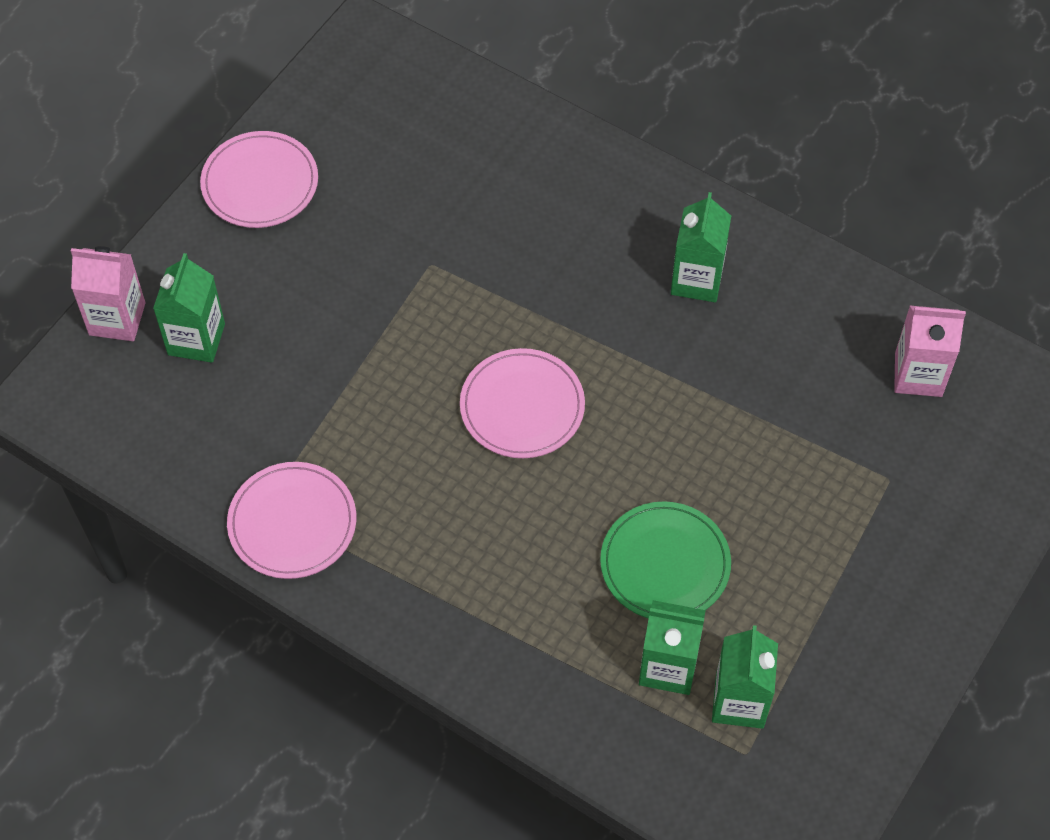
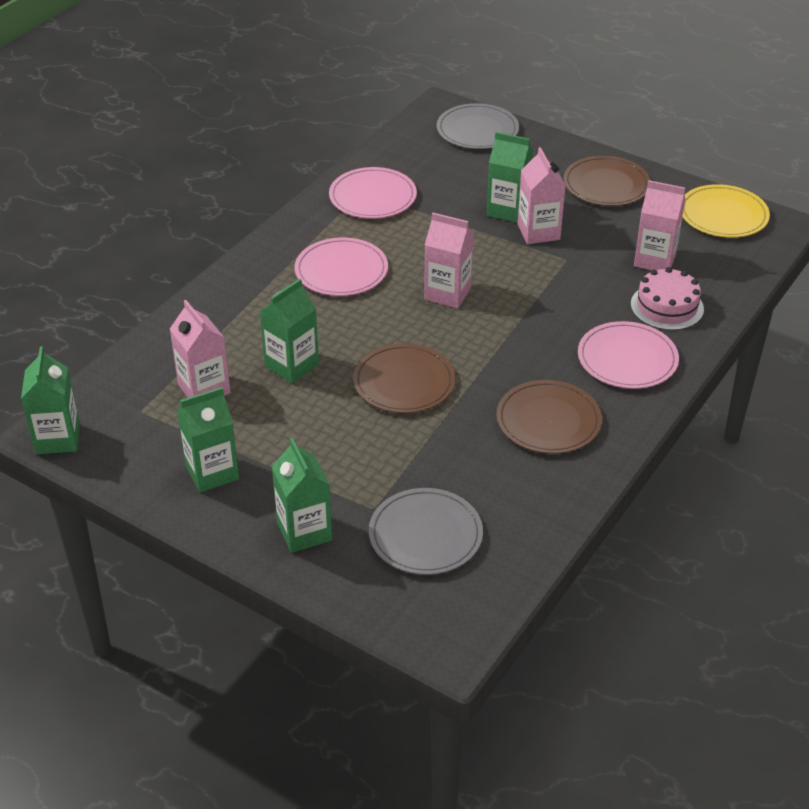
brown plate: none = 0 -> [353,343,456,413] [496,380,602,454] [563,156,651,206] = 3
green carton: [153,253,225,363] [639,600,706,695] [671,192,731,302] [712,625,778,729] = 4 -> [21,347,80,454] [177,387,239,492] [259,278,319,383] [272,438,332,553] [487,132,533,223] = 5
green plate: [600,501,731,618] = 1 -> none = 0
grey plate: none = 0 -> [369,488,483,575] [437,103,519,149] = 2
pink cake: none = 0 -> [631,267,704,330] = 1
pink carton: [71,246,146,341] [894,306,966,397] = 2 -> [170,300,230,398] [424,213,474,308] [518,147,566,244] [634,180,685,270] = 4
yellow plate: none = 0 -> [682,184,770,238] = 1

